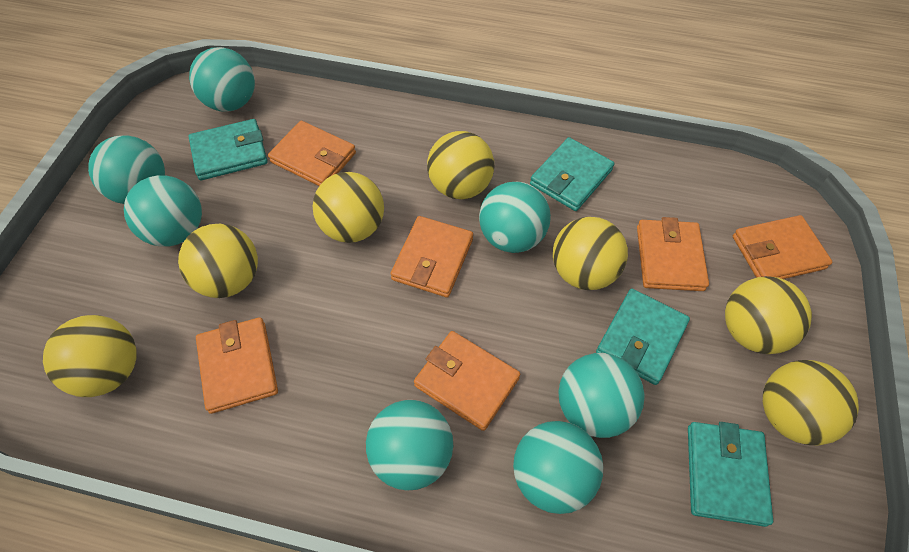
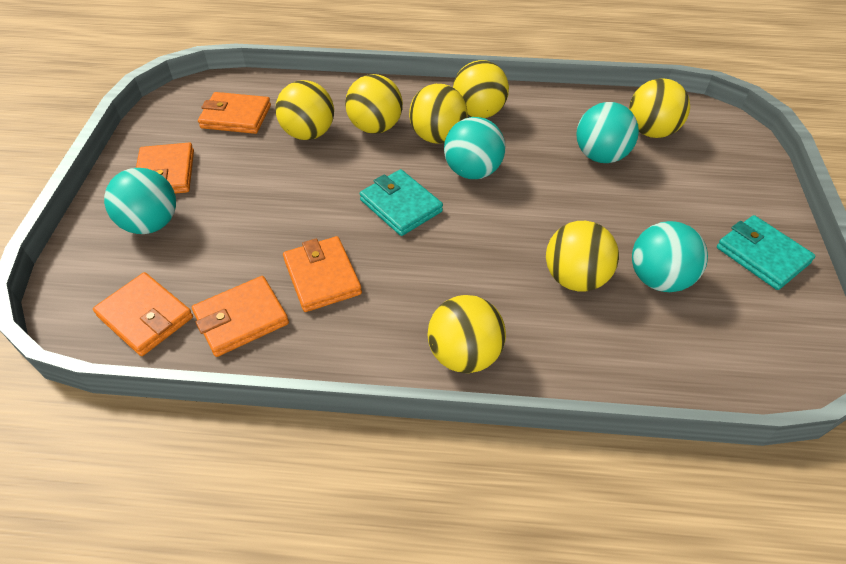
orange wallet: [196,317,278,414] [268,121,356,186] [390,216,473,297] [414,331,520,431] [637,217,709,291] [733,215,833,279] = 6 -> [93,272,193,356] [136,143,194,194] [192,276,289,357] [198,92,271,134] [283,236,362,312] = 5
turquoise ball: [88,135,165,204] [124,175,202,247] [189,47,255,112] [366,400,453,490] [479,182,551,253] [513,421,603,514] [558,353,645,438] = 7 -> [104,168,176,234] [444,117,505,179] [576,102,639,163] [632,221,708,292] = 4
turquoise wallet: [189,119,268,180] [530,137,614,211] [596,289,690,385] [688,422,773,527] = 4 -> [360,169,443,236] [717,215,815,290] = 2

